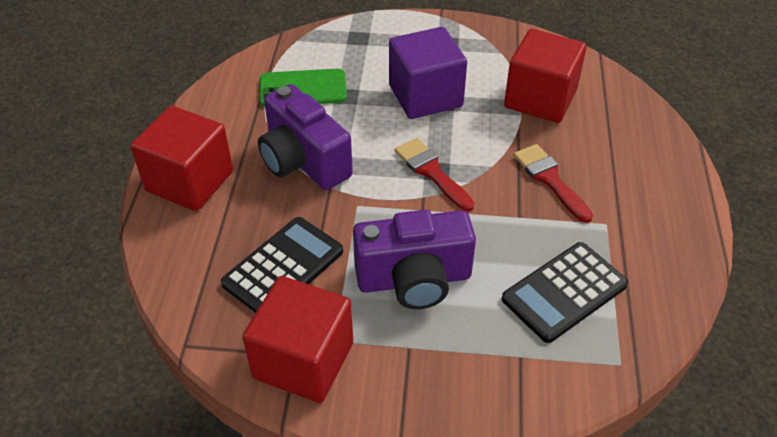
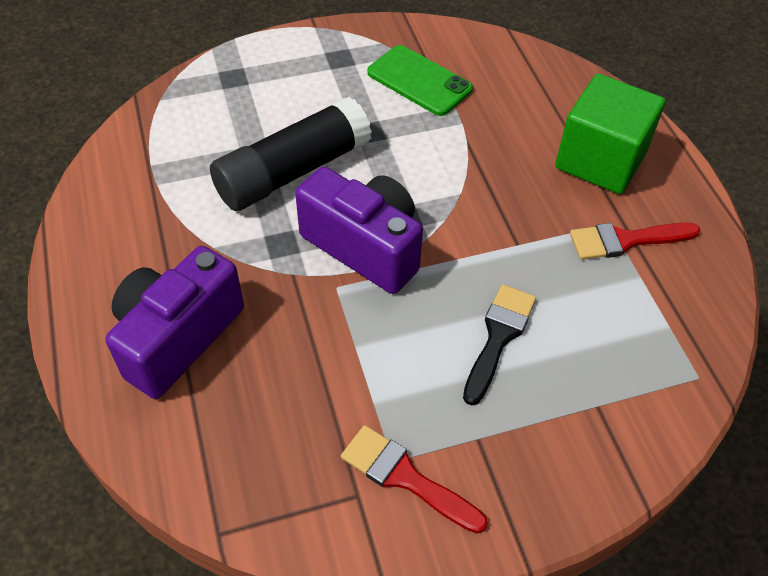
black brush: none = 0 -> [463,284,536,405] = 1
black calculator: [221,217,343,313] [502,242,628,343] = 2 -> none = 0
black glue stick: none = 0 -> [210,97,372,211] = 1
green cube: none = 0 -> [555,74,665,194] = 1
purple cube: [389,27,467,119] = 1 -> none = 0
red cube: [131,106,233,211] [242,276,353,403] [504,29,587,123] = 3 -> none = 0

